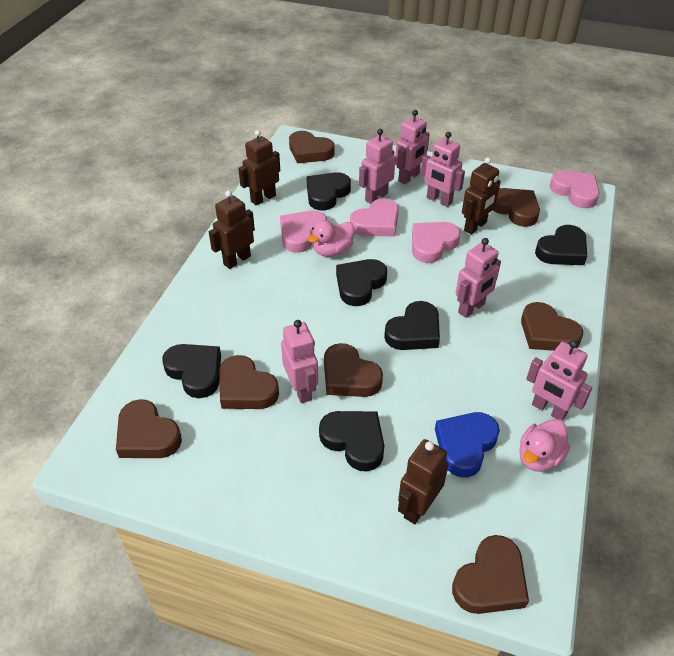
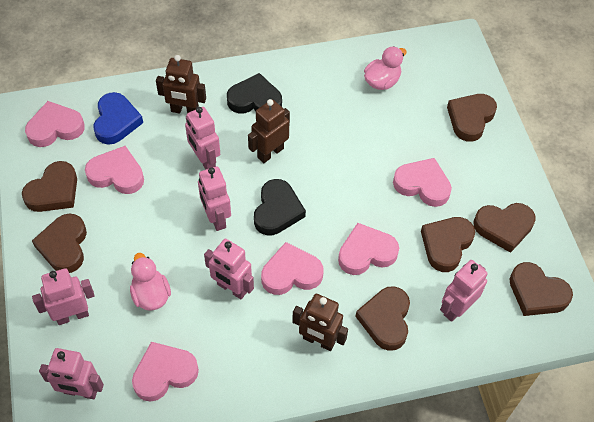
black heart: [162,344,221,398] [307,172,351,211] [319,411,384,472] [336,259,387,306] [384,301,440,350] [535,225,587,265] = 6 -> [227,73,282,114] [254,179,306,236] = 2
brown robot: [209,190,255,269] [238,130,280,205] [398,439,449,524] [462,157,501,235] = 4 -> [156,55,206,114] [248,99,290,163] [292,294,348,351] = 3
pink heart: [280,210,327,253] [350,198,399,236] [412,222,461,263] [550,170,600,208] = 4 -> [25,101,85,147] [85,146,144,194] [132,342,199,402] [261,242,324,295] [338,223,399,275] [393,158,452,207] = 6

